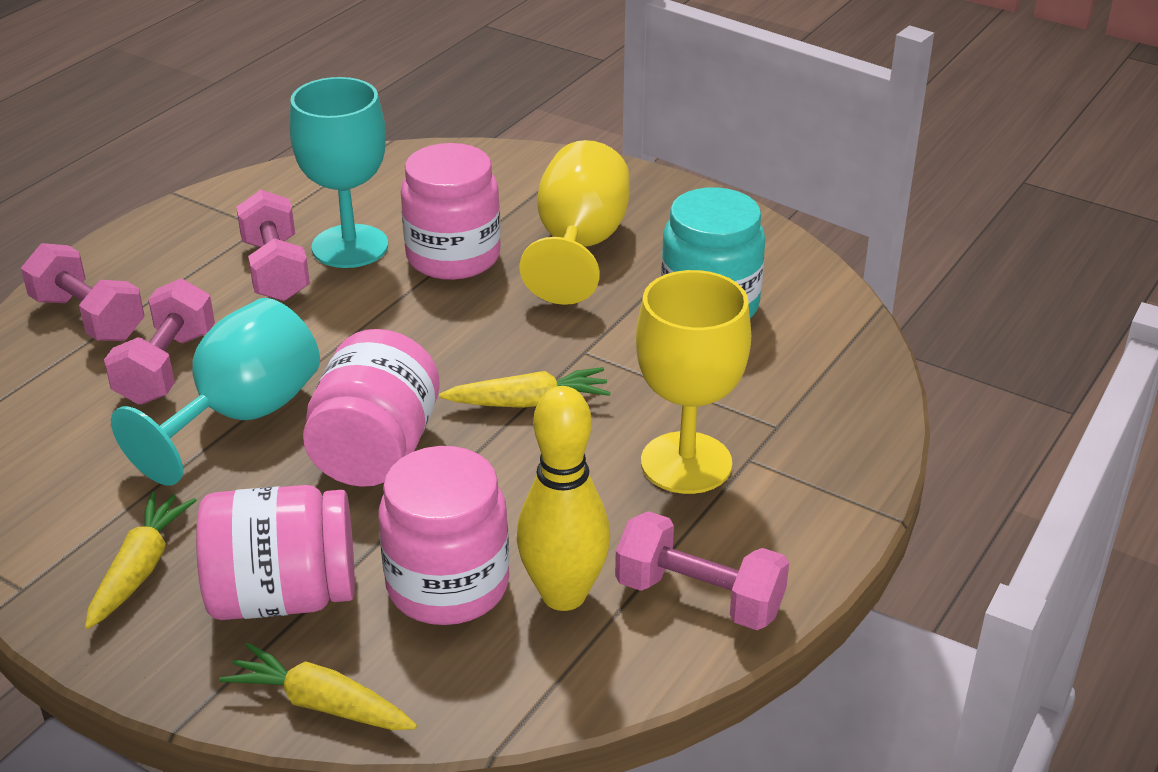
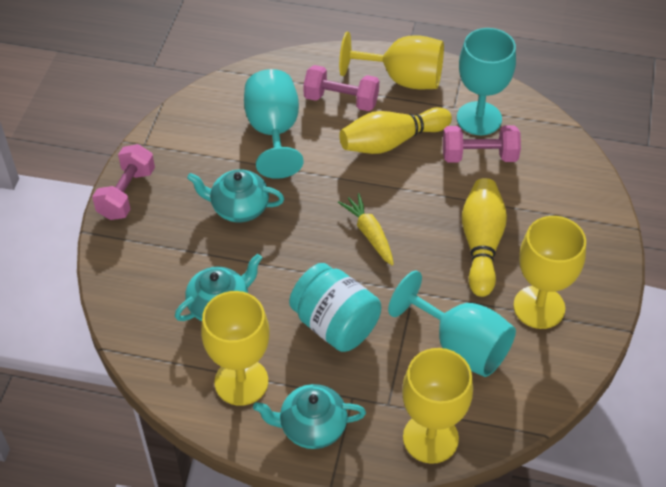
pink dumbbell: [21,243,144,341] [104,278,215,405] [236,190,310,301] [615,511,789,630] = 4 -> [92,144,155,220] [303,65,379,111] [443,125,521,163] = 3
pink jar: [196,485,355,620] [303,329,440,487] [378,446,509,625] [401,143,501,280] = 4 -> none = 0
turquoise goblet: [111,298,320,486] [290,77,388,268] = 2 -> [244,69,303,179] [388,271,516,377] [457,28,516,135] = 3
turquoise teapot: none = 0 -> [175,254,262,321] [187,169,284,223] [253,384,366,449] = 3
yellow bowling pin: [517,386,610,611] = 1 -> [339,107,452,154] [462,178,507,297] = 2
yellow carrot: [85,491,196,629] [219,643,417,730] [439,367,611,408] = 3 -> [338,193,394,266] = 1
yellow goblet: [519,140,630,305] [636,270,751,494] = 2 -> [201,291,269,406] [339,32,444,89] [402,348,473,464] [513,216,586,329] = 4

